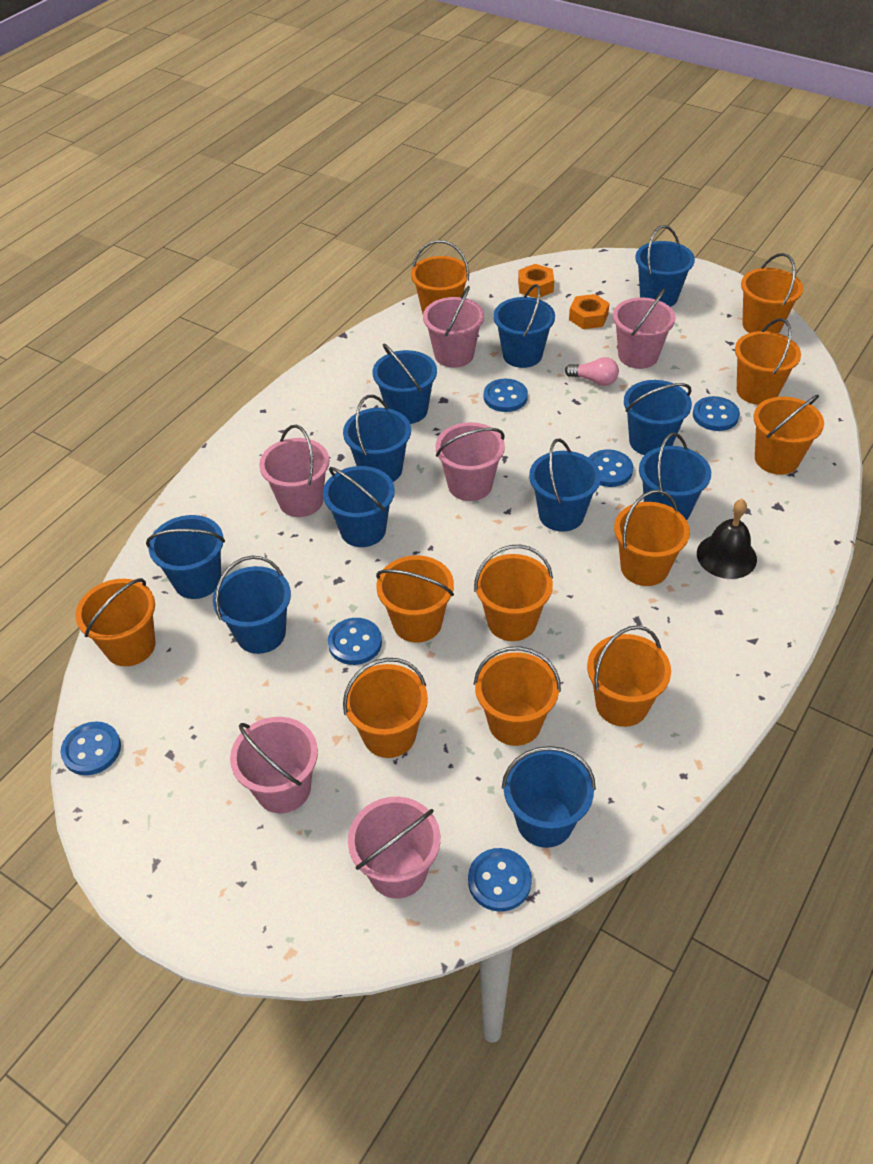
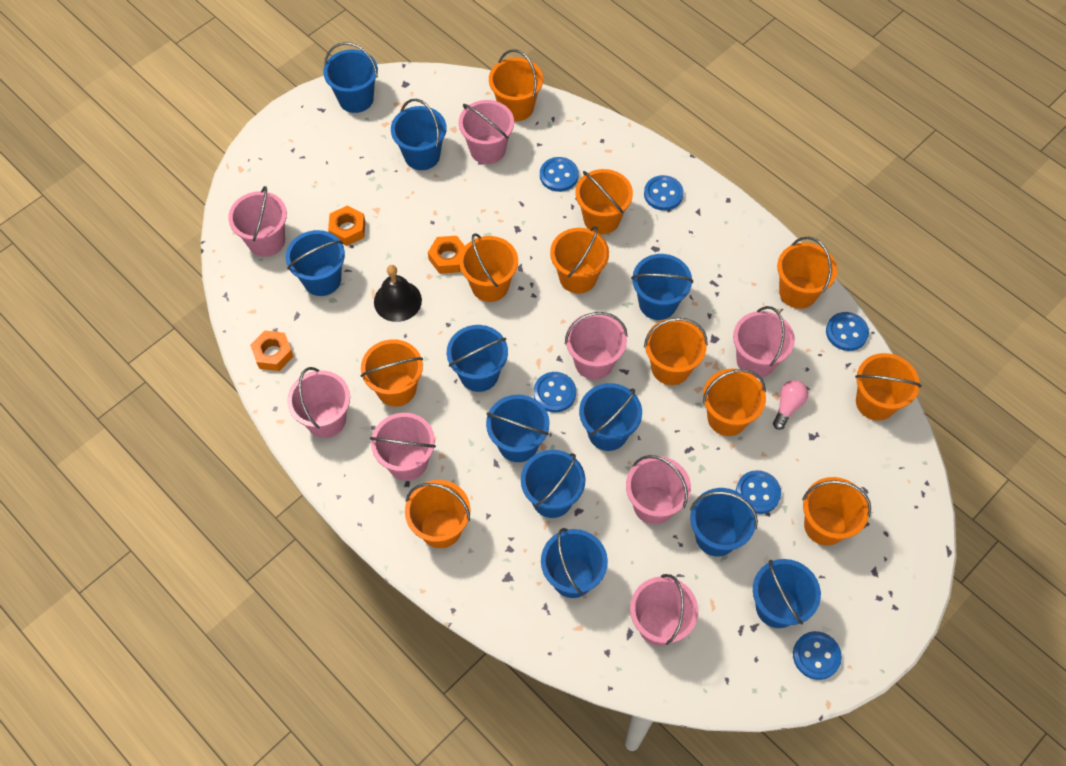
orange nut: [518,264,554,298] [569,294,610,329] = 2 -> [250,330,294,371] [328,206,365,246] [428,236,465,274] = 3
pink bucket: [230,717,318,813] [259,425,329,517] [348,797,440,899] [423,286,484,368] [435,422,505,501] [613,289,676,369] = 6 -> [228,186,287,257] [287,367,350,438] [370,413,436,481] [459,100,514,164] [565,312,628,380] [626,455,691,524] [630,574,698,646] [733,306,795,378] = 8

